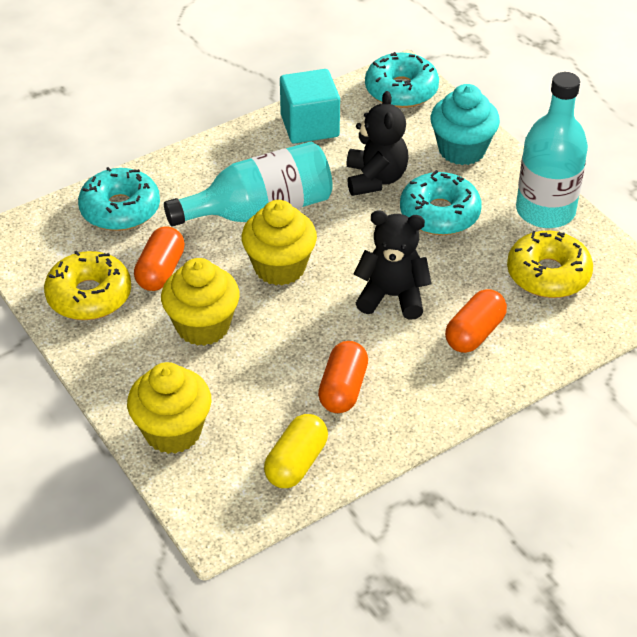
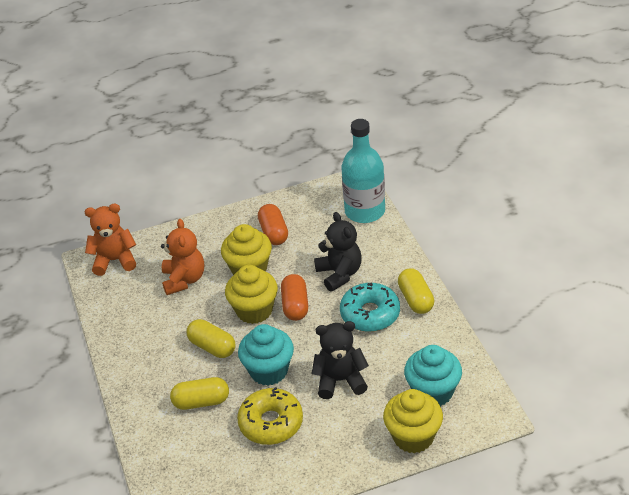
orange capsule: [134,226,185,291] [318,341,368,413] [445,289,507,353] = 3 -> [258,204,288,245] [281,274,308,321] = 2
orange teddy bear: none = 0 -> [85,204,136,276] [161,219,204,295] = 2
turquoise bottle: [164,142,333,227] [516,72,588,228] = 2 -> [341,119,385,223] = 1
turquoise cube: [280,69,340,144] = 1 -> none = 0
turquoise cupcake: [430,84,500,165] = 1 -> [238,324,294,386] [404,345,462,407] = 2
turquoise donut: [78,167,160,231] [365,52,439,108] [400,170,482,235] = 3 -> [340,282,400,332] = 1
yellow capsule: [264,414,328,488] = 1 -> [170,377,229,410] [186,319,236,358] [398,268,434,314] = 3
yellow donut: [44,251,131,320] [507,231,593,298] = 2 -> [237,387,303,445] = 1

